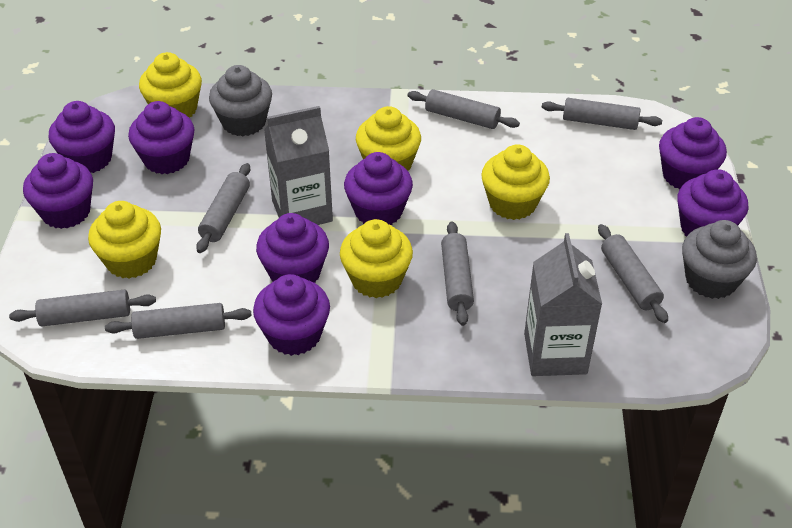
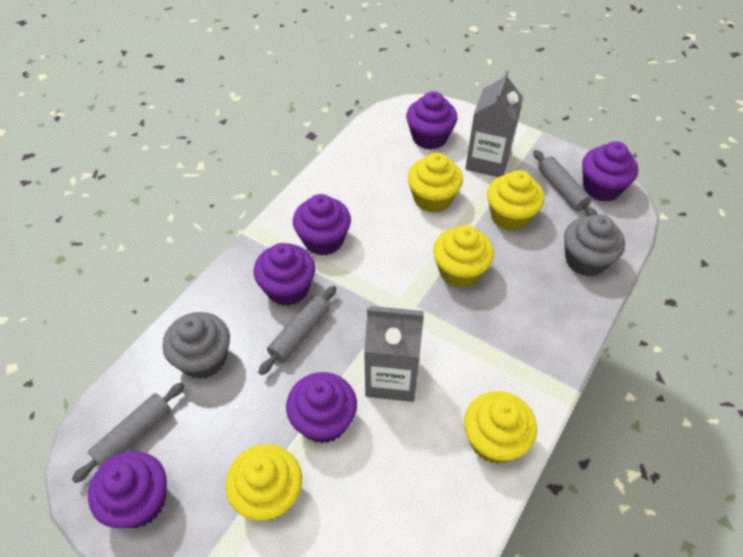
grey rolling pin: [9,290,156,326] [105,303,251,339] [196,163,250,253] [407,89,520,129] [441,221,474,326] [542,98,662,130] [598,224,668,323] = 7 -> [72,383,184,483] [258,286,336,375] [533,150,597,216] = 3
purple cupcake: [23,153,93,229] [49,101,115,173] [128,101,194,174] [253,274,330,356] [256,213,329,283] [344,152,413,225] [659,117,727,189] [677,169,749,236] = 8 -> [88,451,167,528] [254,243,315,306] [286,372,357,443] [293,194,351,256] [406,91,457,150] [582,141,638,202] = 6

